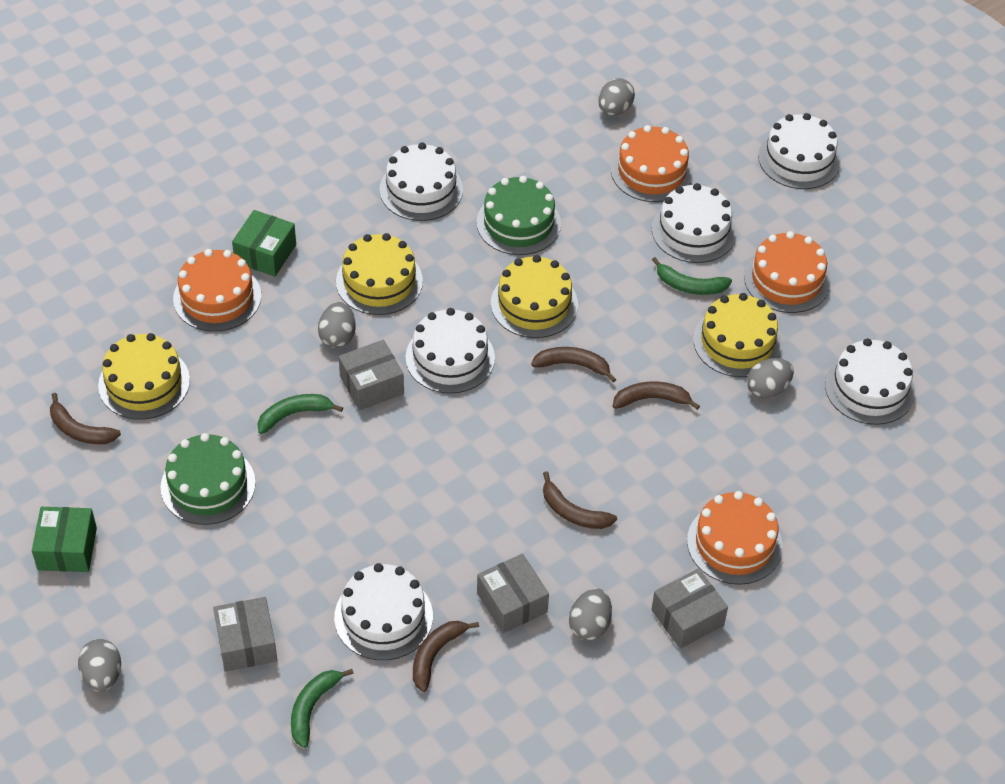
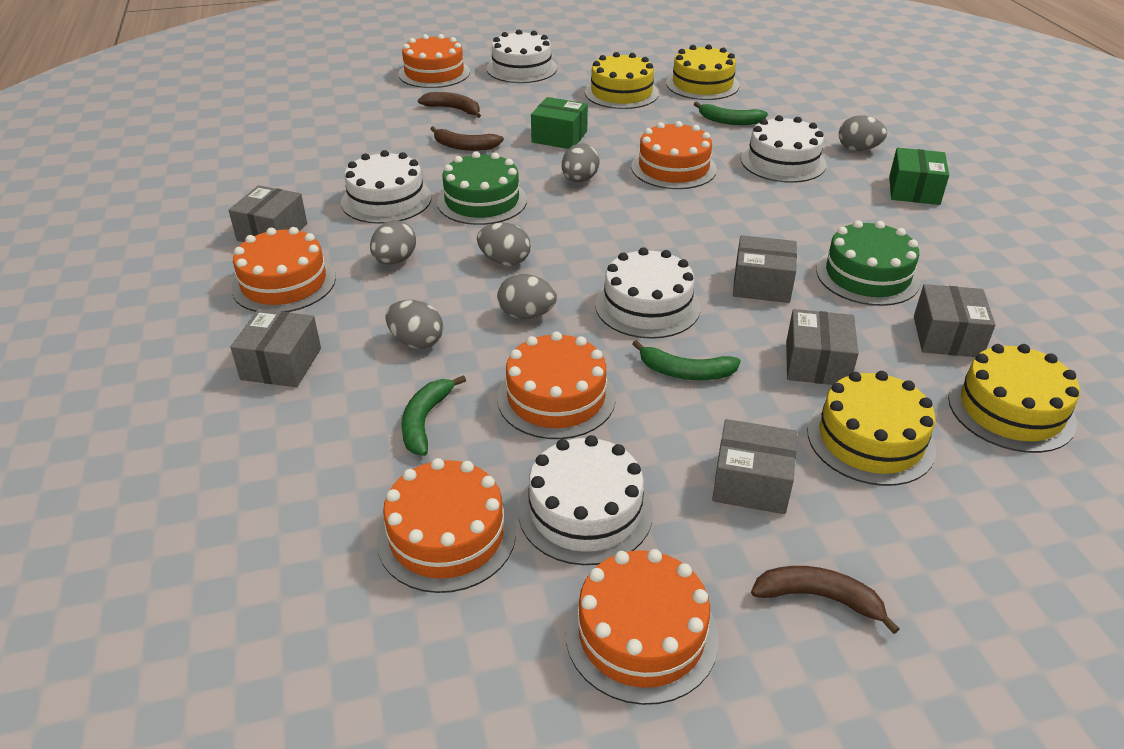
brown banana: [50,393,121,444] [413,621,479,692] [531,347,616,382] [543,472,617,529] [613,382,700,410] = 5 -> [418,92,481,118] [431,126,504,151] [751,566,899,634] = 3
grey box: [213,597,277,672] [339,340,404,411] [477,554,549,633] [651,569,728,649] = 4 -> [229,185,307,242] [230,309,321,387] [712,419,797,514] [733,235,797,303] [786,309,859,385] [914,284,996,357] = 6
grey egg: [78,639,121,692] [318,302,356,348] [569,588,612,641] [598,78,635,116] [747,358,794,399] = 5 -> [370,220,416,265] [385,300,443,349] [477,222,531,266] [497,274,557,319] [562,143,600,182] [839,115,887,151] = 6
orange cake: [173,249,261,332] [611,125,693,202] [687,491,783,585] [744,231,831,313] = 4 -> [231,227,336,312] [377,458,516,593] [398,34,470,88] [497,331,616,439] [565,549,719,705] [631,121,717,189] = 6
white cake: [334,563,433,660] [380,142,463,221] [405,308,495,394] [652,183,736,263] [758,113,841,189] [825,338,915,425] = 6 -> [341,150,432,224] [487,30,557,83] [518,435,653,565] [595,247,700,339] [741,115,826,183] = 5

